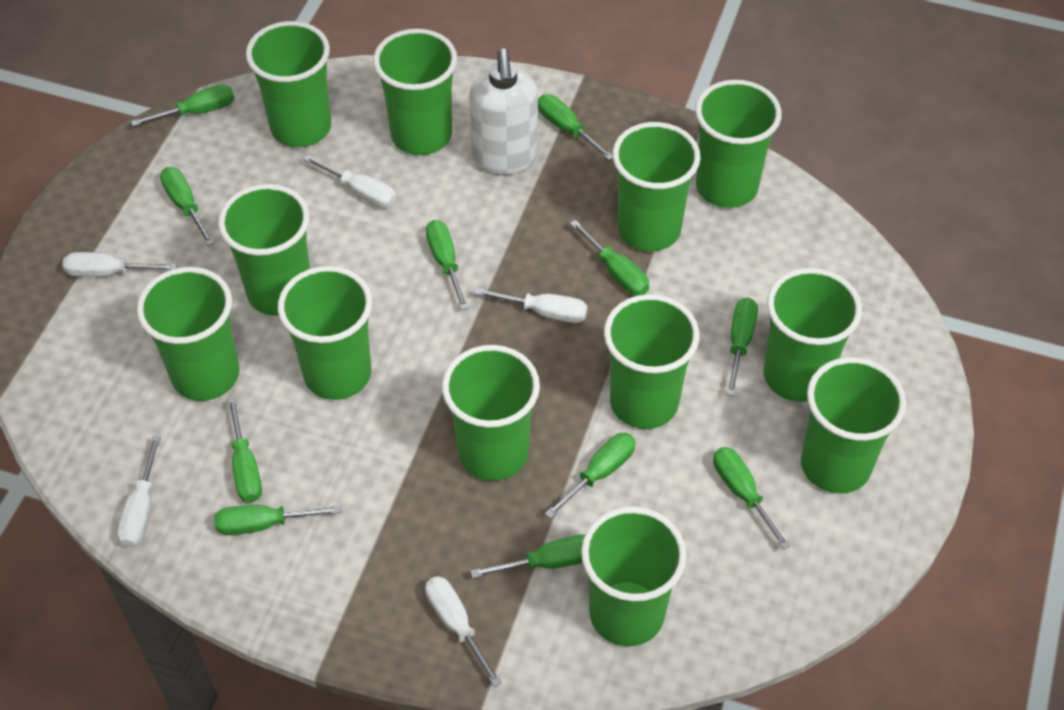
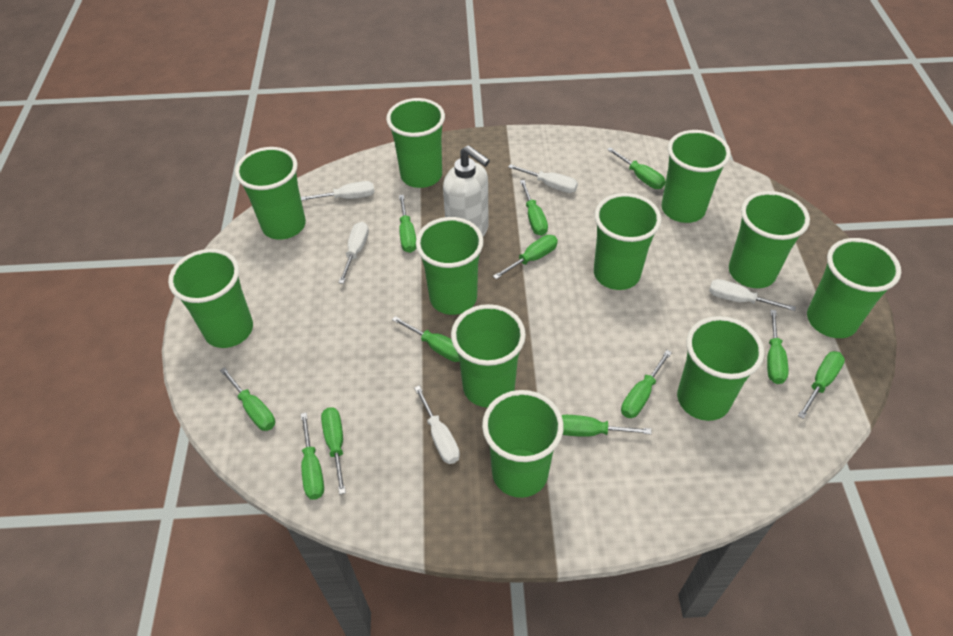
green cup: [137,267,240,401] [218,184,310,316] [246,21,331,147] [278,266,372,400] [373,29,457,155] [442,345,540,481] [581,507,687,646] [604,294,700,429] [612,122,701,251] [695,80,782,208] [763,268,862,402] [801,357,906,493] = 12 -> [168,249,253,348] [235,147,306,240] [386,98,445,188] [416,217,484,315] [451,304,526,408] [482,390,564,498] [594,193,662,290] [661,130,731,223] [677,316,764,421] [729,191,810,288] [807,238,901,338] = 11
green screwdriver: [131,85,235,126] [160,167,214,246] [214,505,342,535] [227,397,262,503] [426,220,468,310] [470,534,585,578] [538,94,613,160] [545,433,636,519] [570,220,649,296] [713,447,790,550] [726,298,758,396] = 11 -> [220,367,275,431] [301,413,324,499] [321,407,346,494] [392,316,459,362] [399,195,416,253] [493,235,558,279] [520,180,548,236] [562,415,652,437] [607,147,666,189] [621,350,672,418] [767,310,789,384] [798,351,845,419] = 12

